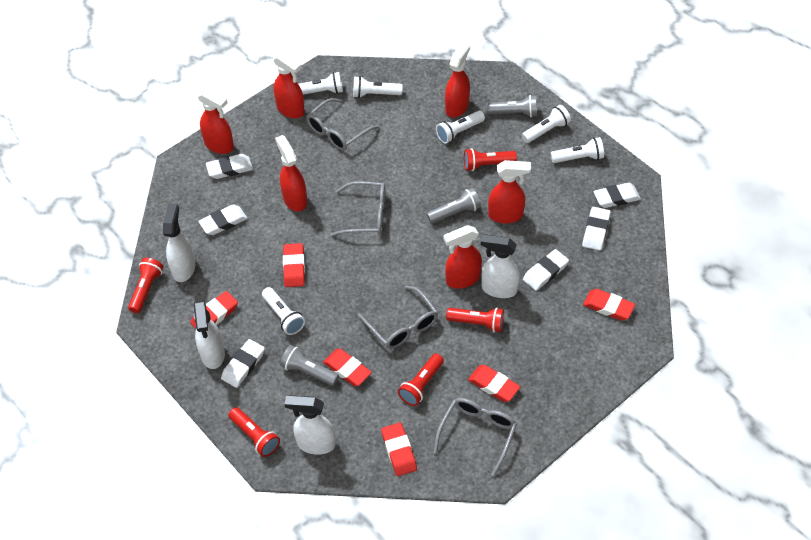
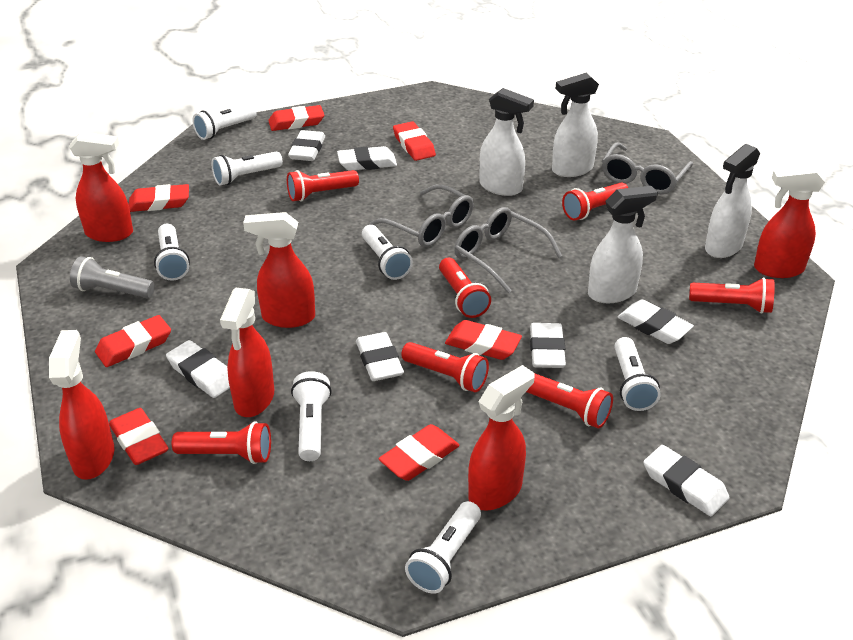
grey flashlight: [280,345,339,386] [427,188,481,223] [487,95,537,117] = 3 -> [70,256,155,298] = 1
grey glasses: [306,98,379,151] [330,181,385,236] [358,286,438,349] [433,398,517,477] = 4 -> [370,184,474,247] [454,207,562,293] [602,142,693,194] = 3
red eraser: [190,291,238,328] [283,243,305,287] [323,349,372,386] [381,422,417,476] [468,365,520,402] [583,289,635,320] = 6 -> [95,315,171,367] [109,408,169,465] [129,184,189,212] [268,105,324,131] [378,424,460,481] [393,122,436,161] [445,320,522,360] = 7
red flashlight: [128,258,164,313] [228,407,280,457] [398,353,444,406] [446,307,504,332] [464,148,517,171] = 5 -> [172,421,271,464] [287,170,359,202] [401,342,489,392] [439,258,491,318] [526,373,613,428] [562,182,628,220] [689,277,775,314] = 7
white eraser: [198,205,248,235] [206,154,253,179] [221,339,265,388] [523,249,569,291] [582,207,611,251] [593,183,641,208] = 6 -> [166,340,230,398] [288,130,325,161] [337,146,397,171] [356,332,404,381] [530,323,566,368] [618,300,694,344] [643,445,730,516] = 7
white flashlight: [262,287,305,335] [299,72,343,95] [353,76,403,98] [436,111,485,144] [522,105,571,143] [551,137,604,163] = 6 -> [154,224,190,281] [193,104,257,140] [212,151,283,185] [291,371,332,461] [362,225,413,280] [405,501,481,594] [614,337,661,411] = 7

